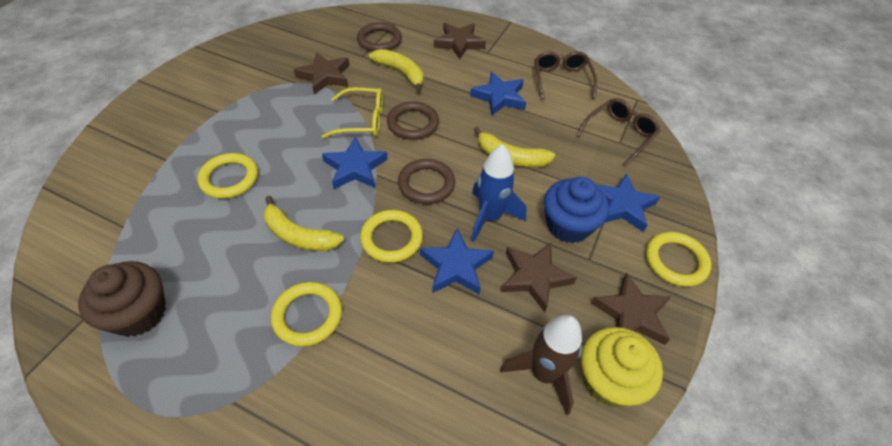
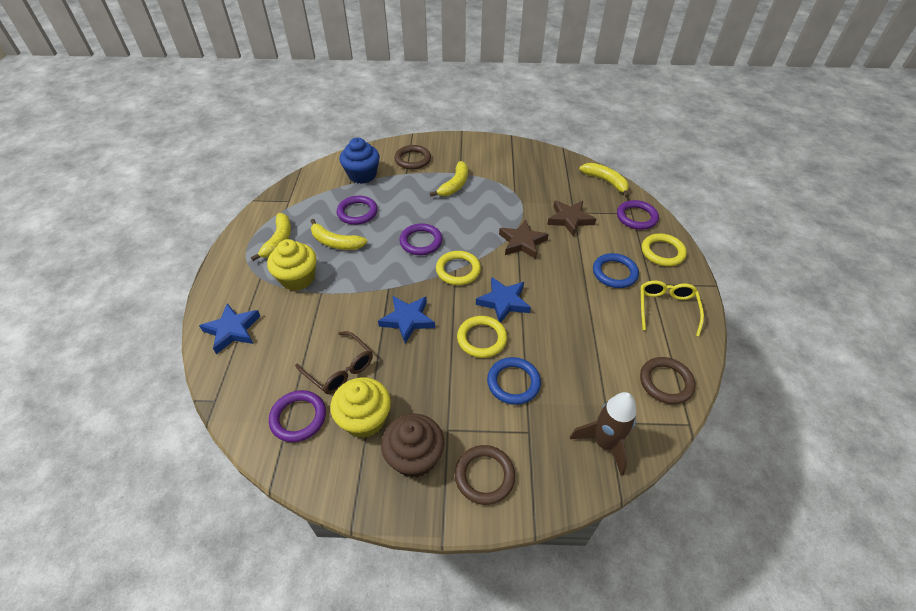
blue ring: none = 0 -> [487,357,541,405] [593,253,639,288] = 2
blue rocket: [471,144,527,242] = 1 -> none = 0
blue star: [322,137,388,189] [420,228,494,295] [470,72,526,116] [595,173,660,232] = 4 -> [199,303,260,354] [378,296,435,343] [476,277,531,323] = 3
brown glasses: [534,51,597,100] [576,98,660,166] = 2 -> [295,331,373,394] = 1
brown star: [294,52,349,95] [434,23,486,59] [501,243,577,312] [591,273,671,345] = 4 -> [499,220,549,259] [547,201,596,237] = 2
purple ring: none = 0 -> [269,390,326,442] [337,196,378,225] [400,223,442,255] [617,200,659,230] = 4
yellow banana: [264,196,344,251] [369,49,423,92] [474,126,556,167] = 3 -> [251,213,291,261] [311,219,367,250] [430,161,468,196] [579,163,629,197] = 4
yellow cupcake: [581,327,663,407] = 1 -> [267,239,317,291] [330,377,391,438] = 2
yellow ring: [197,153,258,199] [271,282,342,346] [360,210,423,263] [646,232,711,287] = 4 -> [436,251,481,285] [457,316,507,358] [642,233,687,266] = 3

